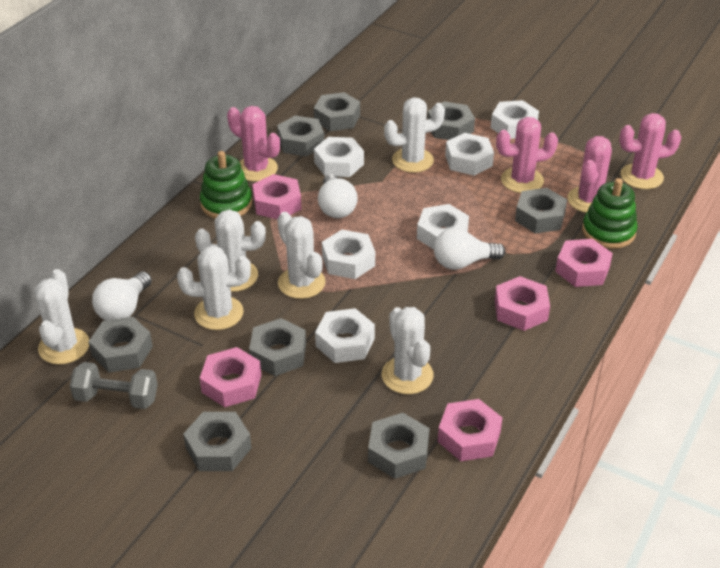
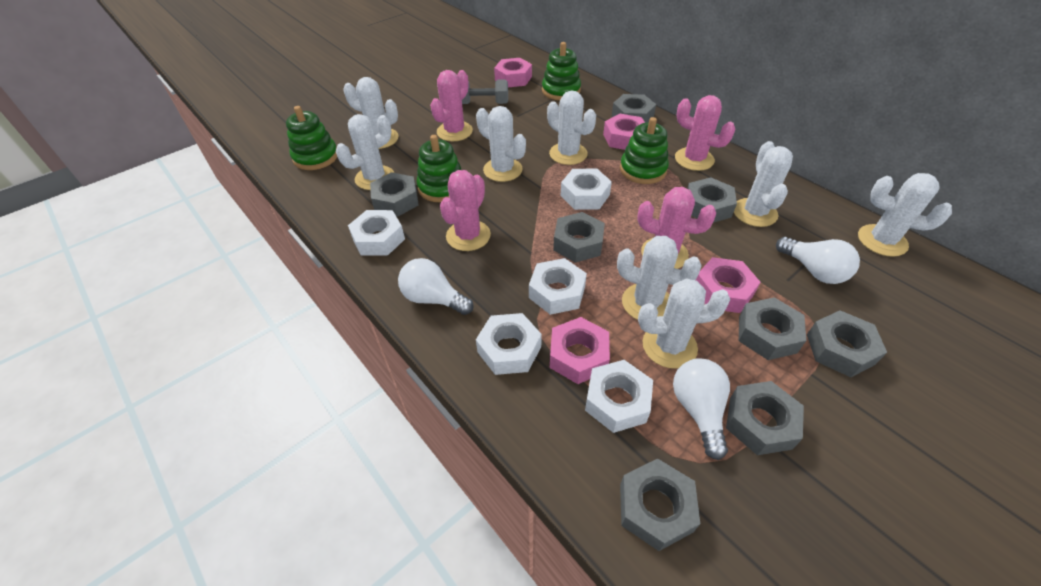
green stacking toy: [200,151,252,219] [582,178,638,249] = 2 -> [286,106,337,170] [416,135,461,202] [542,42,581,100] [620,117,669,184] = 4
pink nut: [200,347,261,407] [252,174,301,219] [438,399,503,461] [495,276,550,331] [555,239,613,287] = 5 -> [494,58,532,87] [550,317,610,384] [603,114,645,150] [696,257,760,313] = 4
white cactus: [35,269,89,364] [177,246,251,330] [195,209,266,292] [277,212,326,299] [382,307,434,394] [384,98,445,173] = 6 -> [336,114,394,190] [343,77,399,149] [476,106,526,182] [547,91,596,165] [617,236,702,320] [638,278,730,369] [734,141,793,227] [858,173,952,257] = 8
white nut: [314,137,364,177] [315,308,375,363] [322,230,375,279] [417,204,469,250] [445,133,494,176] [491,100,539,139] = 6 -> [348,210,405,256] [476,313,542,375] [529,258,587,315] [561,168,612,210] [585,360,653,433] = 5

